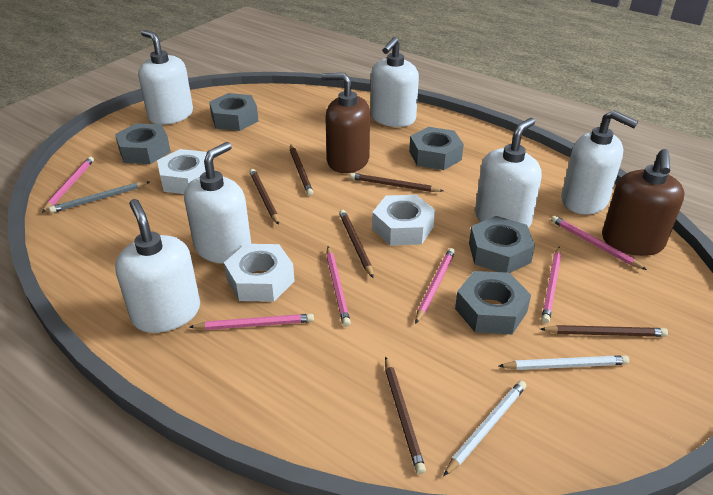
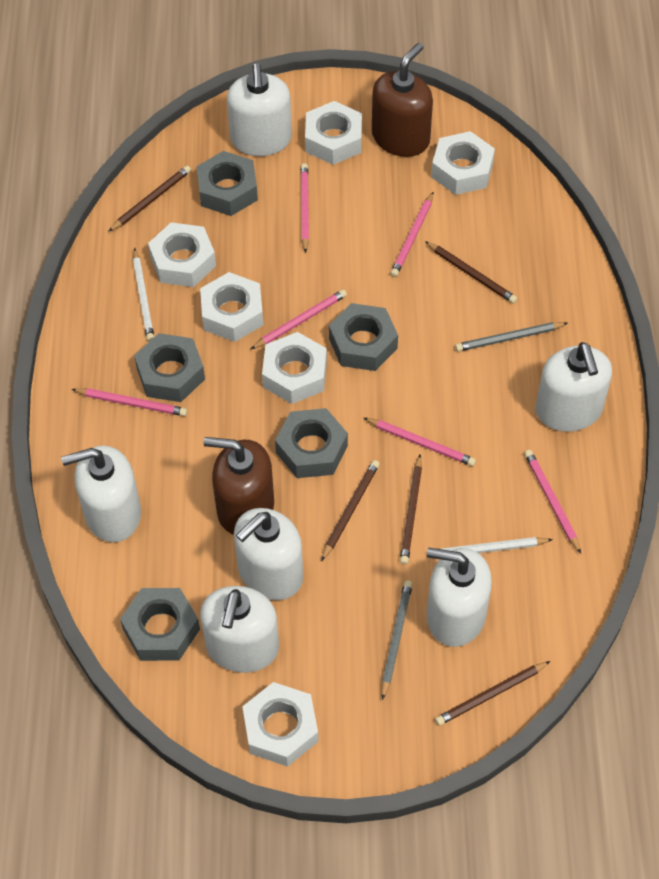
brown pencil: [249,169,279,225] [290,144,313,196] [339,210,374,278] [350,173,444,192] [385,356,426,474] [540,325,668,337] = 6 -> [108,165,191,232] [321,460,380,561] [400,455,422,564] [425,241,517,303] [435,661,550,726] = 5
grey pencil: [49,182,149,213] = 1 -> [382,580,413,700] [455,322,568,352] = 2
white nut: [157,149,207,194] [224,244,295,302] [372,195,435,246] = 3 -> [148,222,216,287] [200,272,263,342] [242,682,318,767] [262,332,327,404] [305,101,362,165] [431,131,495,195] = 6

